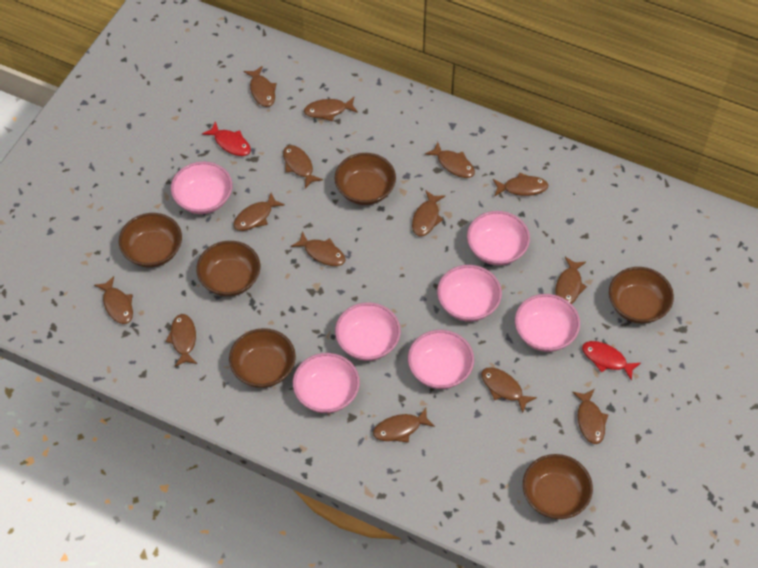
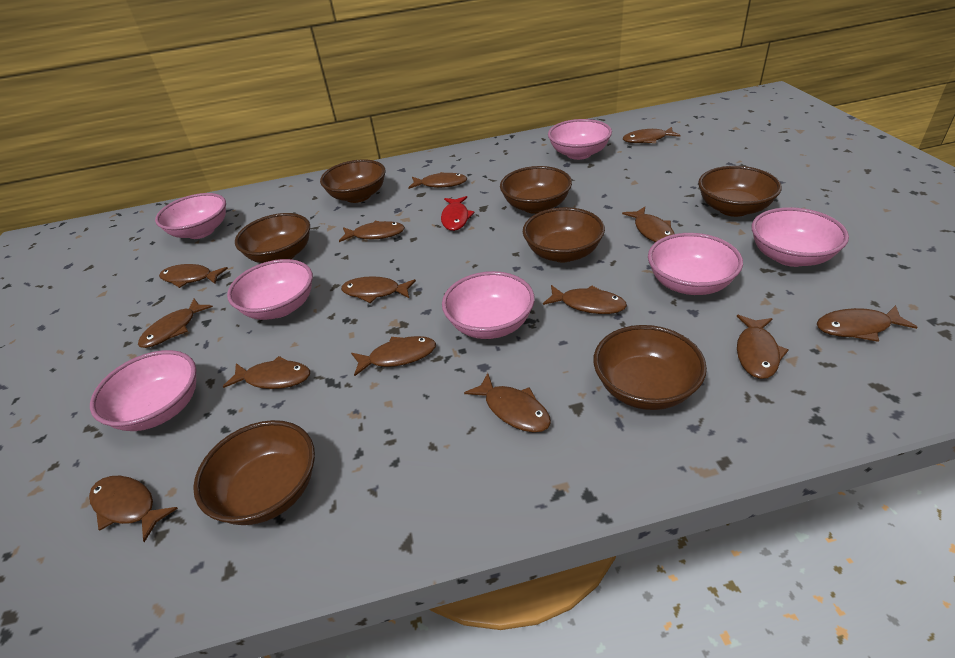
brown bowl: [119,213,182,267] [196,241,260,296] [229,328,296,388] [335,153,396,205] [523,454,593,519] [609,267,674,324] = 6 -> [193,420,315,525] [235,213,310,263] [320,159,386,203] [500,166,572,214] [523,207,605,262] [593,325,707,410] [698,166,782,217] = 7
red fish: [202,121,251,156] [582,341,641,380] = 2 -> [441,196,475,231] = 1

